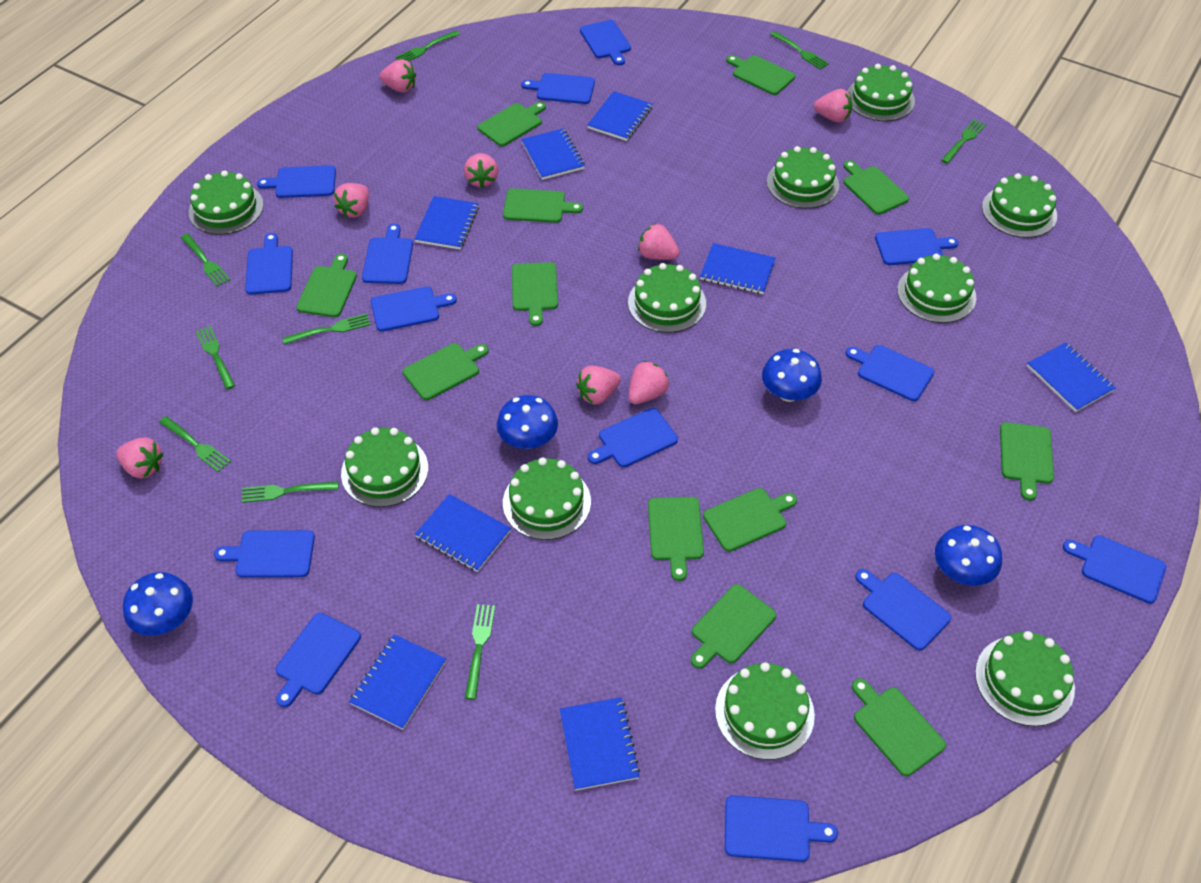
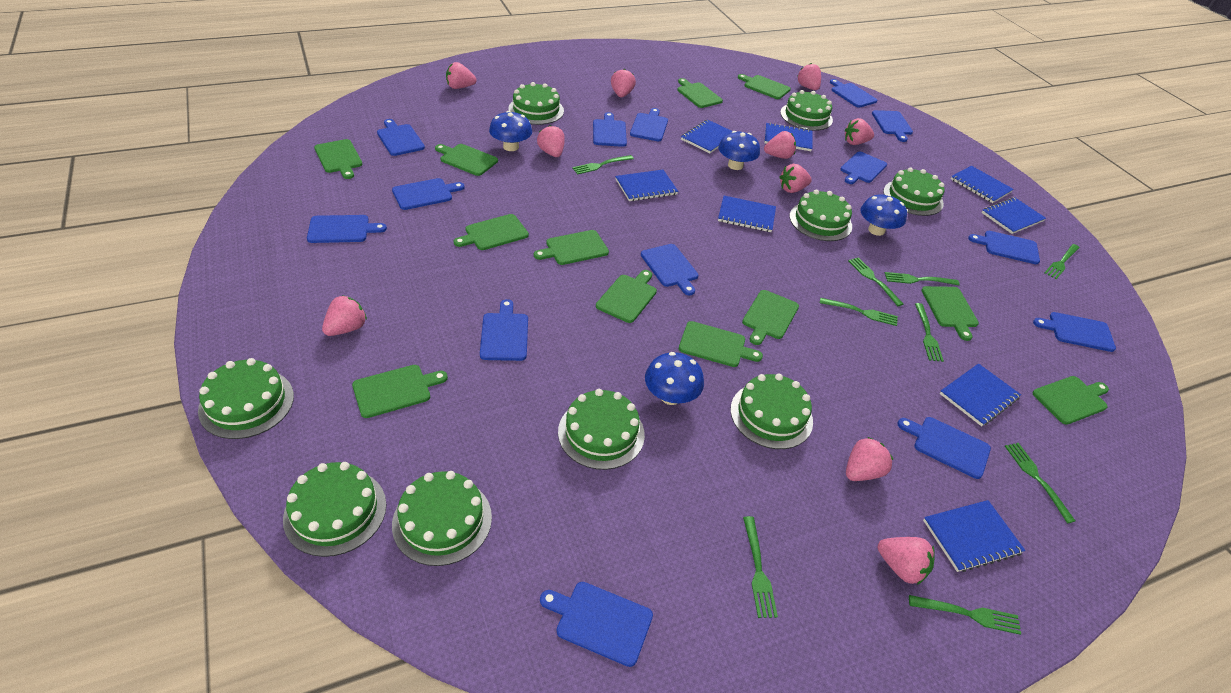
green cake: [189,170,264,235] [341,427,428,507] [503,457,591,540] [628,263,706,333] [715,662,815,760] [767,146,839,209] [847,64,915,121] [897,254,976,323] [975,631,1075,726] [982,173,1057,238] = 10 -> [198,358,294,439] [283,462,386,557] [392,471,492,566] [508,82,564,125] [558,389,645,470] [730,373,813,449] [780,90,833,131] [790,190,852,241] [883,167,945,216] = 9
pink strawberry: [116,437,164,479] [334,183,369,218] [379,59,416,93] [464,153,498,188] [576,366,621,405] [629,361,669,404] [638,224,680,260] [814,89,852,123] = 8 -> [322,295,367,336] [446,62,476,89] [537,125,565,157] [611,69,636,97] [764,131,796,159] [779,164,812,193] [797,63,821,90] [845,118,874,145] [846,437,893,481] [878,537,935,585] = 10

